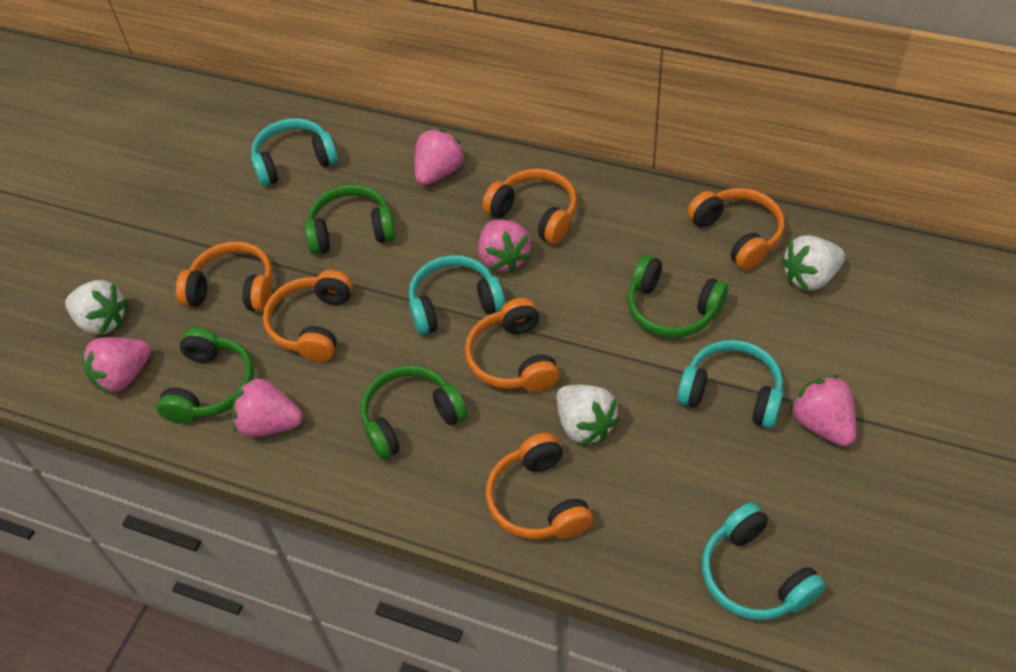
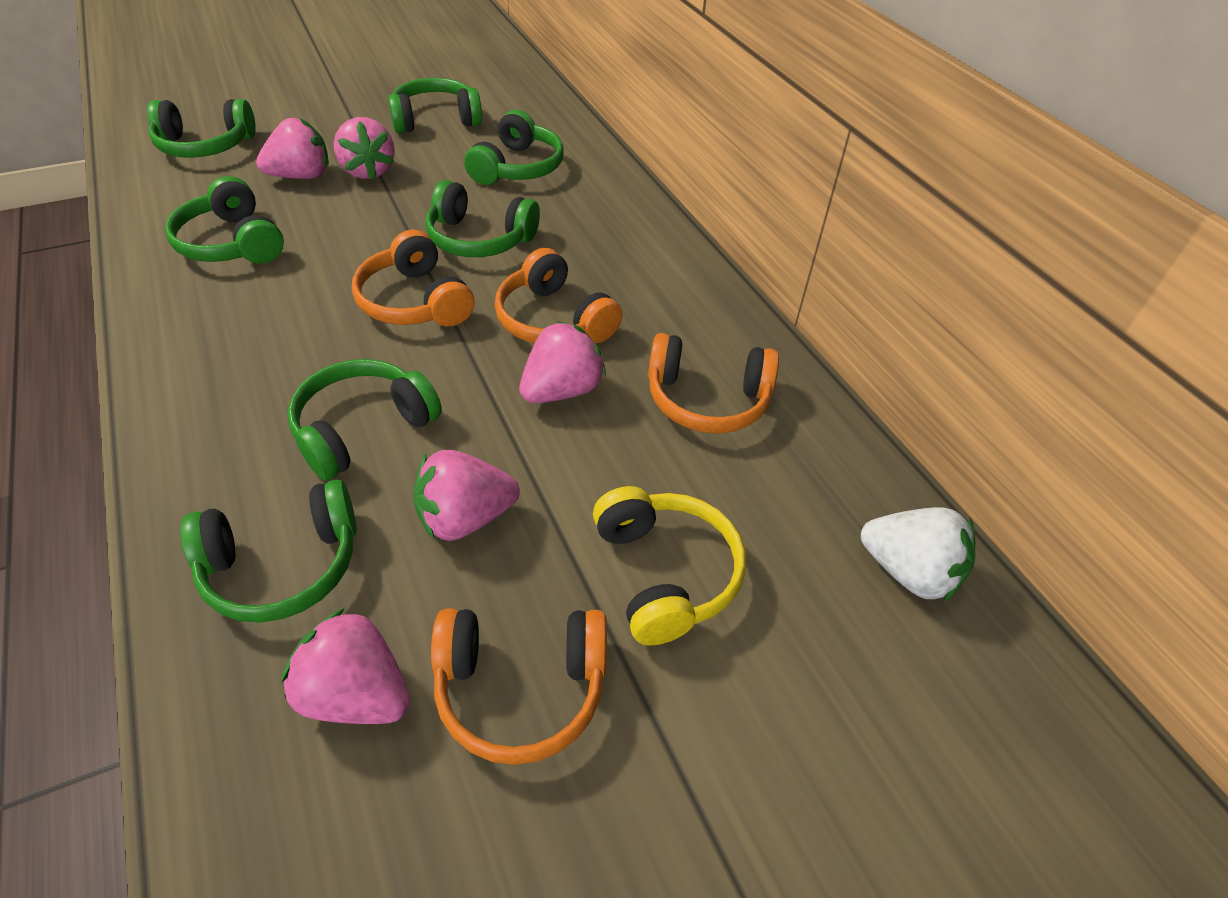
green headphones: [157,327,254,424] [304,184,396,255] [360,365,467,460] [627,255,728,338] = 4 -> [147,99,256,158] [165,176,284,264] [180,480,357,623] [287,359,442,480] [388,78,482,133] [425,180,540,257] [464,110,564,185] = 7
orange headphones: [176,242,273,312] [263,270,353,362] [465,298,560,392] [482,169,577,244] [486,433,593,539] [687,188,785,270] = 6 -> [352,230,474,327] [431,609,607,765] [495,248,622,343] [648,333,779,434] = 4
turquoise headphones: [251,118,338,186] [409,255,505,335] [677,340,783,429] [702,503,826,620] = 4 -> none = 0
white strawberry: [65,280,128,335] [557,385,620,446] [781,235,845,291] = 3 -> [861,507,975,602] = 1
yellow headphones: none = 0 -> [593,486,746,645] = 1

